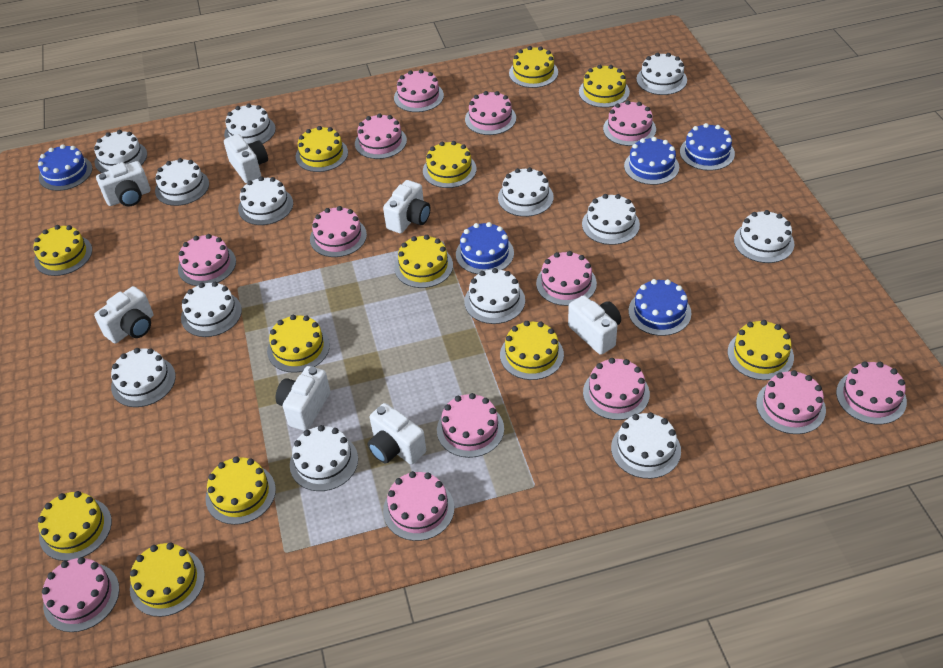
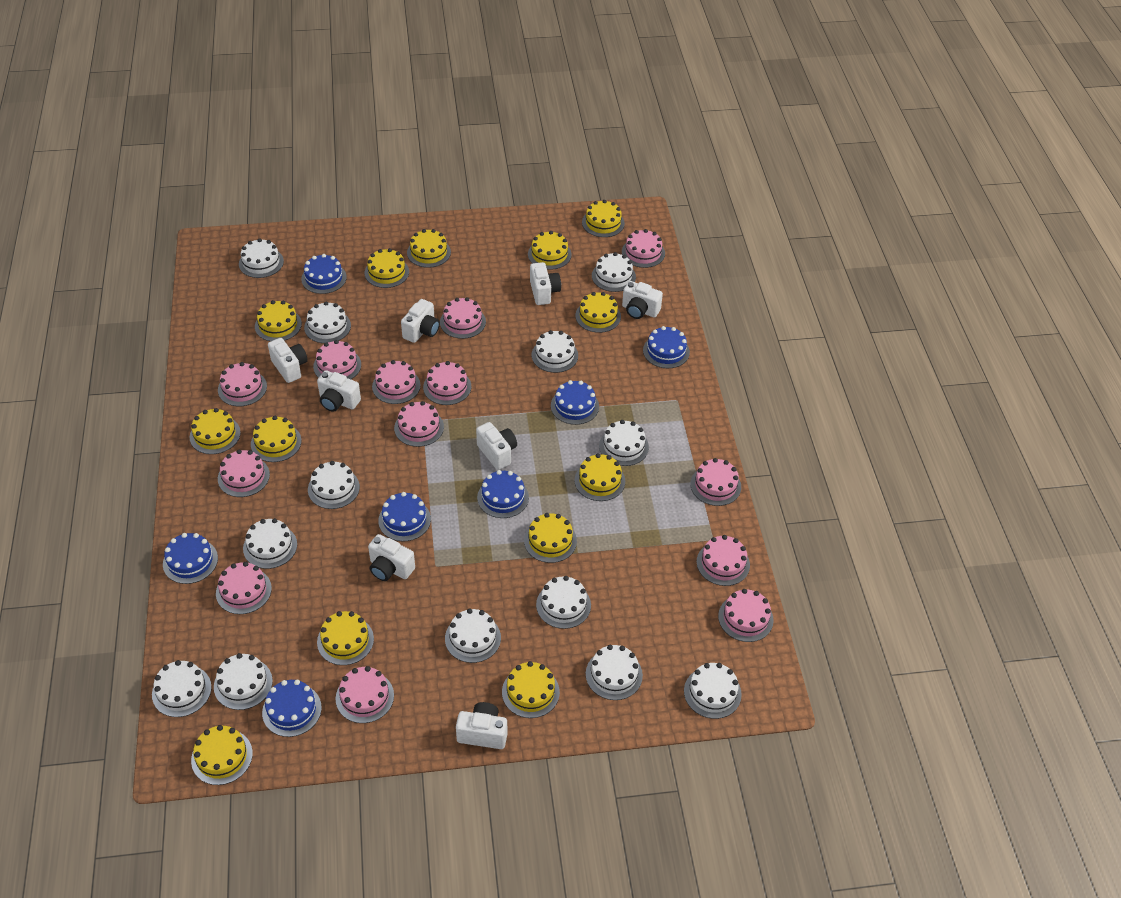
blue cake: [38,144,93,191] [456,222,514,274] [624,137,679,185] [628,279,691,336] [680,123,735,171] = 5 -> [163,533,218,584] [262,680,322,737] [301,254,347,294] [378,492,431,542] [477,470,529,518] [551,380,599,425] [643,326,690,368] = 7
white camera: [94,286,153,343] [96,161,151,206] [224,134,268,183] [276,366,330,431] [368,403,426,464] [383,180,431,233] [568,295,621,355] = 7 -> [268,338,308,383] [317,370,361,412] [368,534,415,581] [401,299,440,343] [456,702,507,749] [476,422,517,470] [530,262,561,305] [622,281,663,319] = 8
yellow cake: [33,225,92,276] [38,491,112,561] [130,543,205,617] [205,457,276,525] [267,315,330,373] [296,126,348,172] [394,235,453,288] [423,141,477,188] [500,321,564,380] [509,46,558,88] [579,65,630,108] [728,320,794,380] = 12 -> [190,408,241,454] [191,725,253,785] [251,416,301,462] [255,300,302,341] [317,611,374,665] [365,248,409,288] [407,229,451,268] [502,661,560,718] [524,513,577,563] [528,231,572,270] [574,453,625,501] [575,292,621,333] [582,200,625,237] = 13

